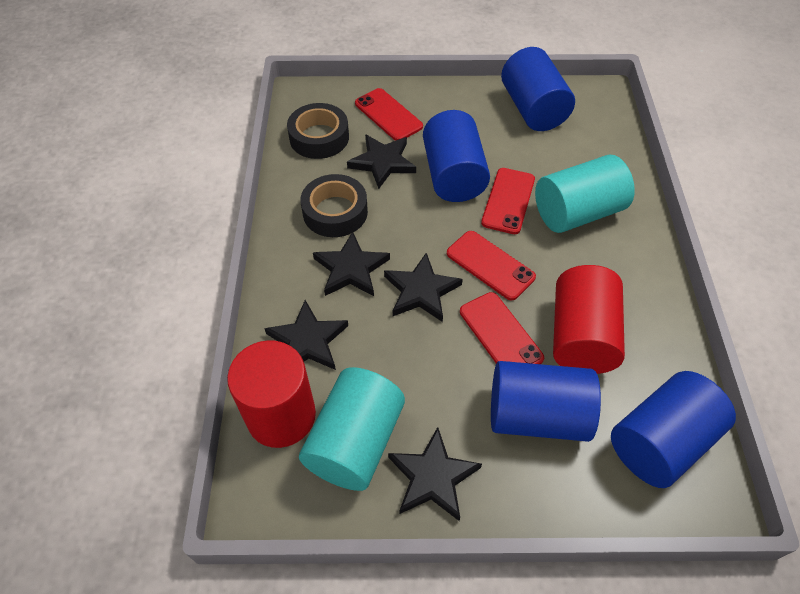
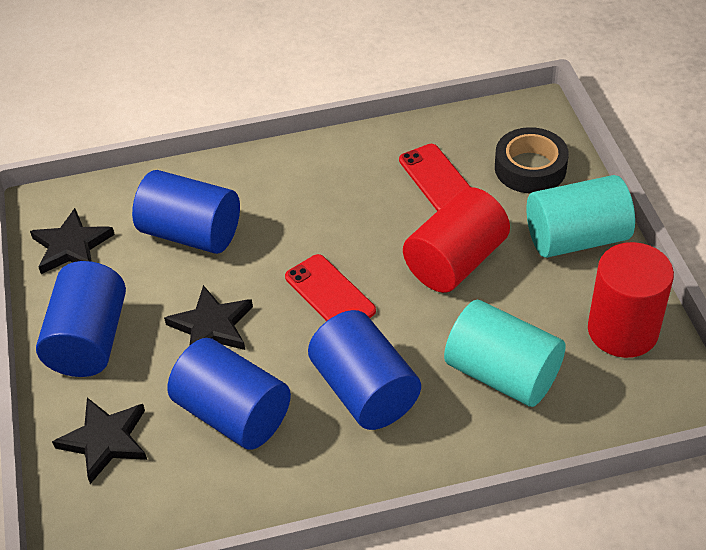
black star: [264,300,348,370] [313,231,390,296] [347,134,416,189] [384,253,463,322] [388,427,482,521] = 5 -> [30,208,115,274] [52,398,147,484] [164,285,253,350] = 3
black tape: [287,103,349,159] [300,174,368,237] = 2 -> [495,127,569,193] = 1
red phone: [355,88,423,141] [447,231,536,301] [460,292,544,364] [481,168,535,234] = 4 -> [285,254,376,321] [399,144,470,211] = 2

